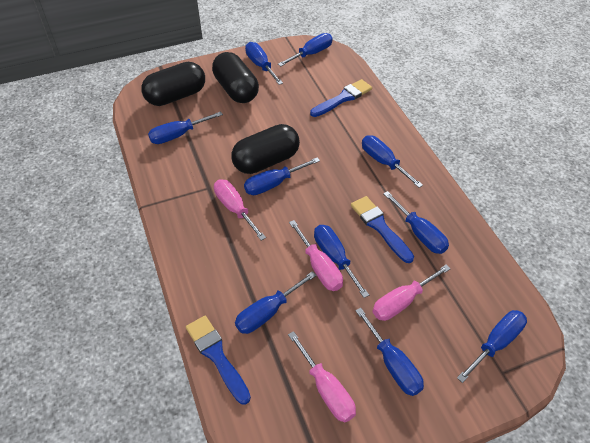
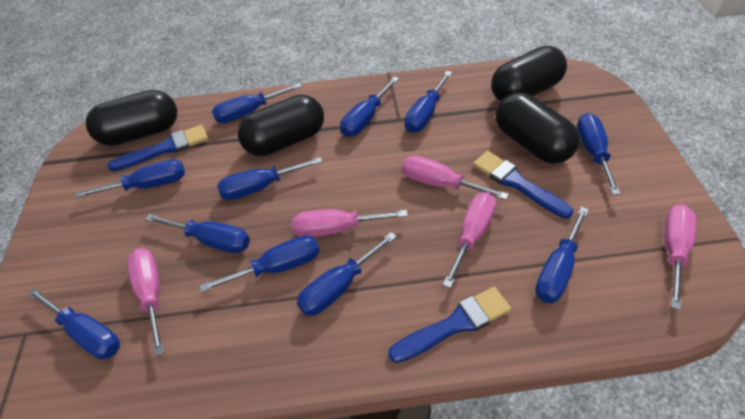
black capsule: [141,62,205,106] [212,52,259,103] [232,124,300,174] = 3 -> [86,90,177,146] [238,95,324,156] [491,46,567,101] [496,93,580,164] = 4
blue screwdriver: [148,111,223,144] [235,271,317,334] [244,157,320,195] [245,42,283,85] [278,33,333,66] [314,225,369,298] [355,308,424,396] [362,136,423,188] [383,191,449,254] [457,310,527,383] = 10 -> [27,288,120,359] [75,159,185,198] [145,214,250,253] [199,235,320,293] [212,83,302,123] [217,157,323,200] [297,232,397,316] [340,77,399,137] [405,71,452,133] [535,207,589,303] [577,113,621,195] = 11
pink screwdriver: [214,179,266,241] [288,331,356,422] [289,220,343,291] [373,264,451,321] = 4 -> [127,248,164,356] [292,209,408,237] [402,156,509,200] [443,192,496,288] [664,205,697,310] = 5

